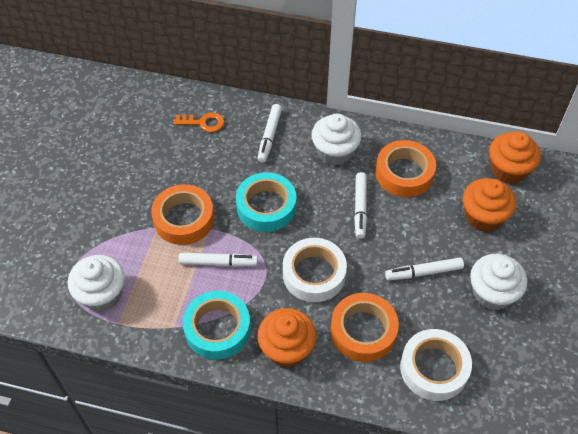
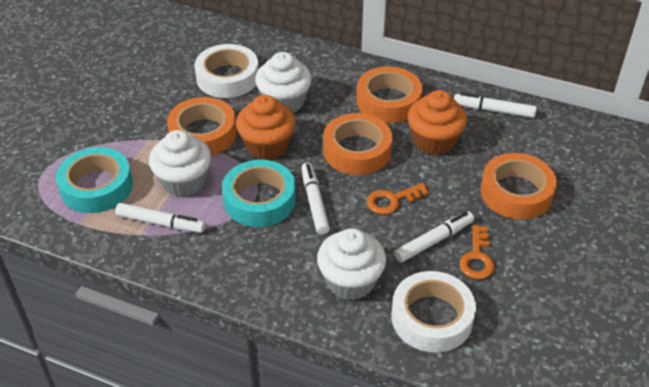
orange cupcake: [257,308,316,367] [463,178,516,232] [489,132,541,184] = 3 -> [236,95,296,160] [408,90,467,155] = 2
orange key: [174,112,224,132] = 1 -> [367,183,429,215] [460,225,495,279] = 2
orange tape: [151,184,214,245] [331,293,399,362] [376,140,436,197] = 3 -> [167,97,237,156] [323,113,392,175] [356,66,422,123] [480,153,557,220] = 4

